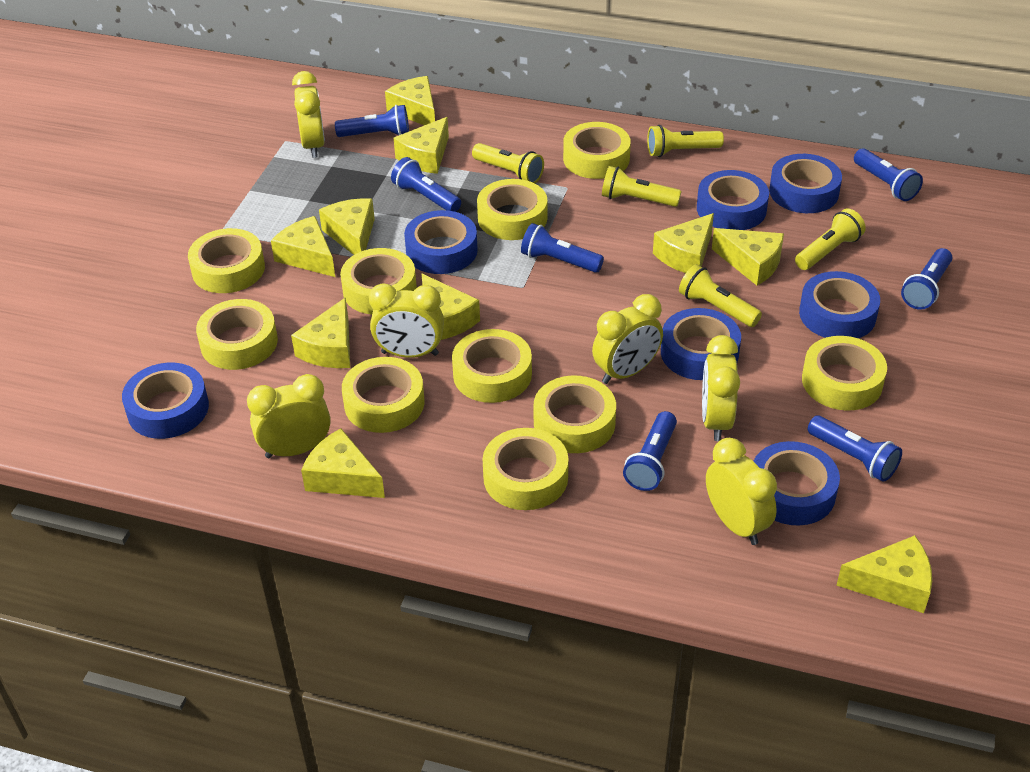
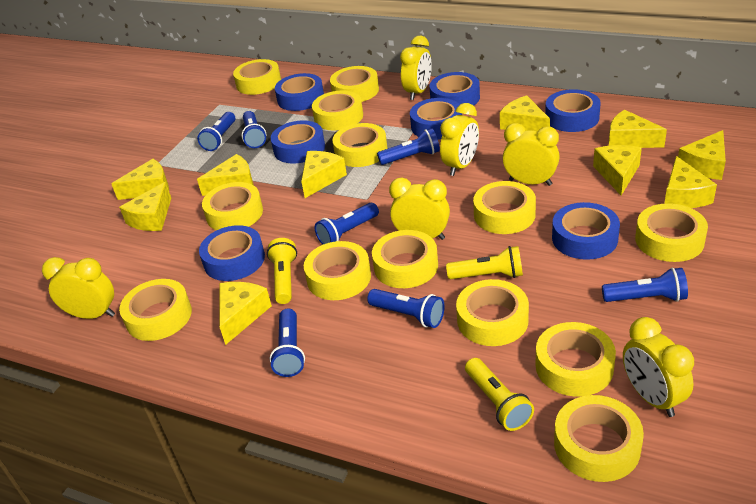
yellow flashlight: [472,143,544,183] [602,166,681,207] [647,125,724,157] [679,264,762,327] [795,209,866,270] = 5 -> [267,238,297,304] [446,246,523,279] [465,358,534,431] = 3
yellow tape: [188,228,265,293] [196,299,278,370] [340,248,417,314] [342,357,425,433] [452,329,532,403] [477,179,547,240] [483,428,569,510] [533,376,616,453] [563,122,631,179] [802,336,887,411] = 10 -> [119,279,192,341] [202,182,263,230] [233,59,281,95] [304,241,371,300] [312,90,363,130] [330,66,379,102] [332,123,388,167] [372,230,438,288] [456,279,529,346] [473,181,536,234] [535,322,616,397] [554,395,644,482] [635,203,708,262] = 13

